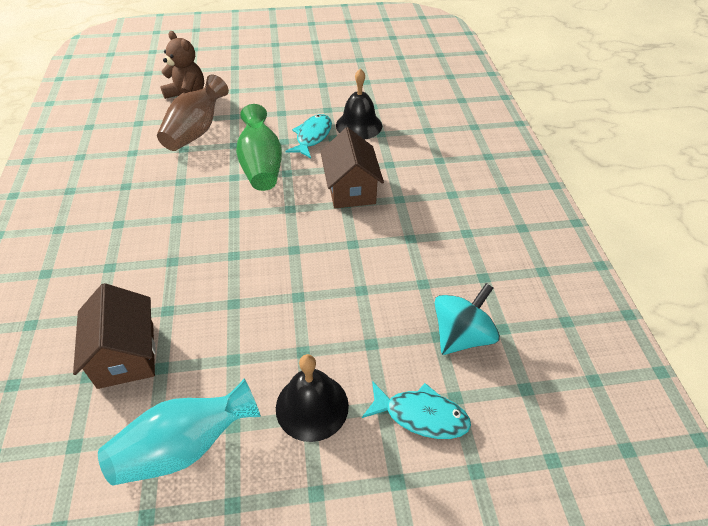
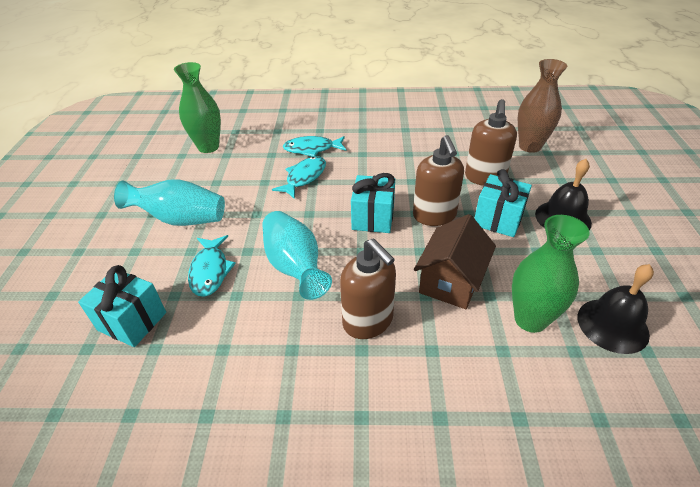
brown house: [73,283,156,389] [320,127,384,208] = 2 -> [414,214,496,309] = 1
brown soap dispenser: none = 0 -> [340,238,396,339] [413,135,464,226] [465,99,517,186] = 3
brown teddy bear: [160,31,204,101] = 1 -> none = 0
green vase: [236,104,282,191] = 1 -> [174,62,221,153] [512,215,590,333] = 2
turquoise fish: [285,114,332,158] [362,381,471,439] = 2 -> [188,235,236,297] [272,156,326,199] [283,136,346,157] = 3
turquoise gift: none = 0 -> [78,265,166,347] [351,173,395,233] [474,169,532,237] = 3
turquoise spinning top: [434,283,500,355] = 1 -> none = 0
turquoise vase: [98,378,261,485] = 1 -> [114,179,225,226] [262,211,332,300] = 2

